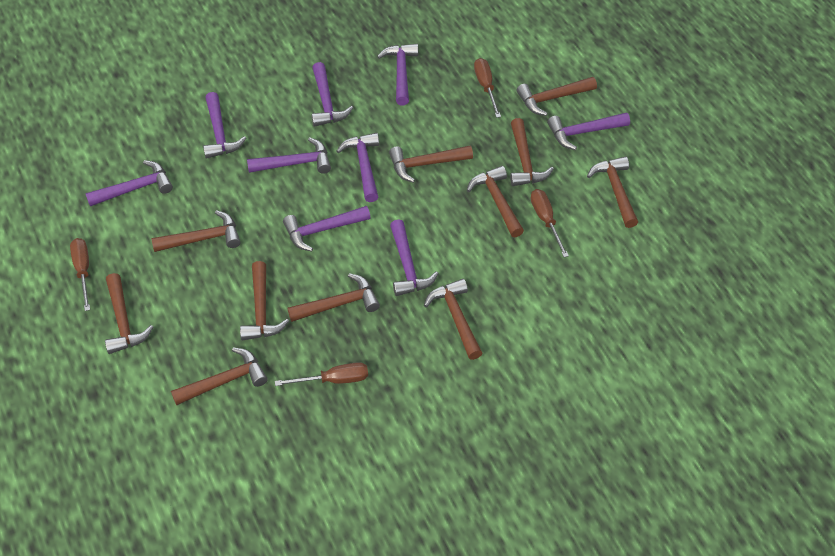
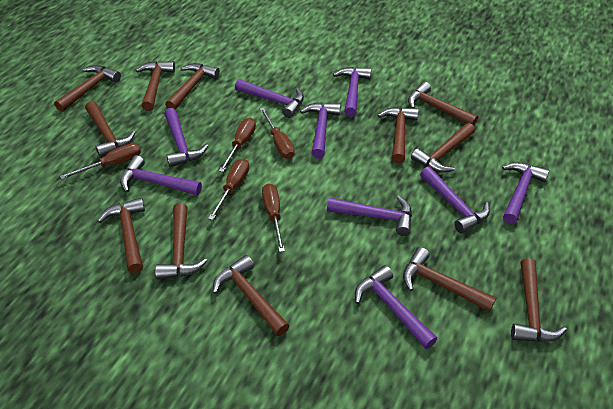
brown hammer: [105,273,153,354] [151,210,240,252] [171,347,268,405] [240,261,289,341] [287,273,380,322] [389,146,473,183] [424,279,482,360] [467,166,524,237] [510,118,554,186] [517,77,597,116] [587,156,638,228] = 11 -> [54,65,121,112] [85,101,135,158] [98,198,145,274] [136,61,175,111] [155,203,207,280] [165,63,220,110] [213,255,289,336] [377,107,419,163] [403,247,496,312] [408,82,478,126] [411,123,475,173] [511,258,567,342] = 12
brown screwdriver: [70,238,90,311] [275,362,368,386] [474,58,501,118] [531,189,569,257] = 4 -> [60,143,141,179] [208,159,249,220] [219,118,256,172] [260,108,295,159] [262,183,285,252] = 5

